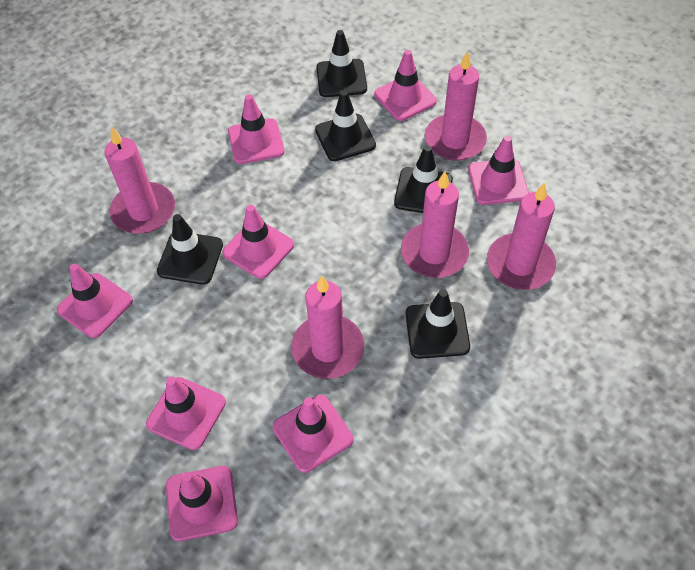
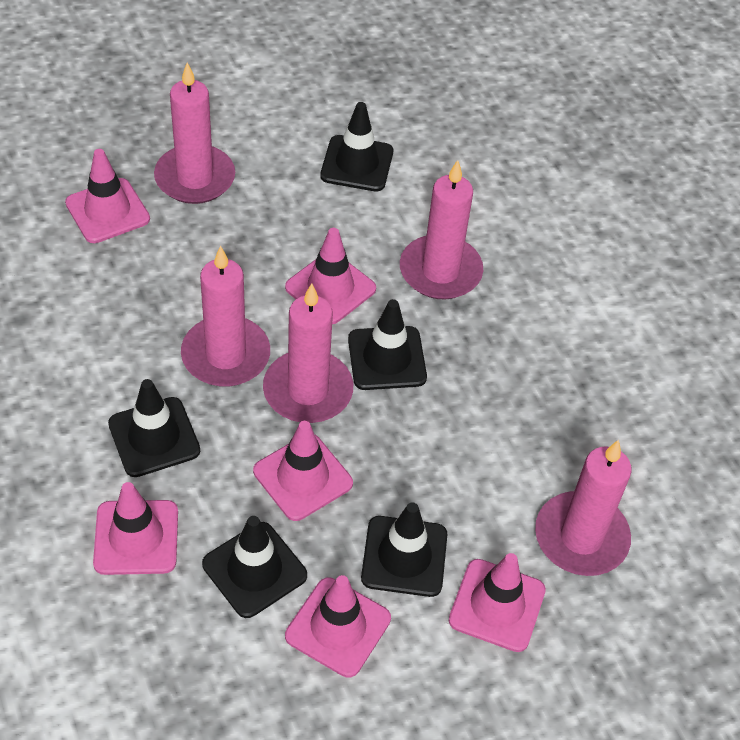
pink traffic cone: [57,264,133,338] [146,376,226,450] [166,466,238,541] [222,205,294,279] [228,94,285,164] [273,395,353,473] [374,50,437,121] [468,135,529,205] = 8 -> [65,149,150,243] [93,482,178,575] [253,421,353,521] [285,228,376,324] [285,575,391,678] [449,553,546,652] = 6

